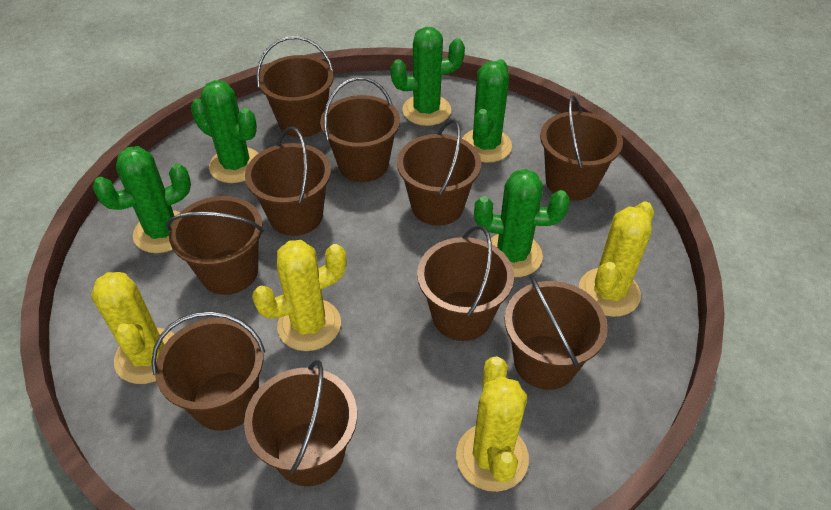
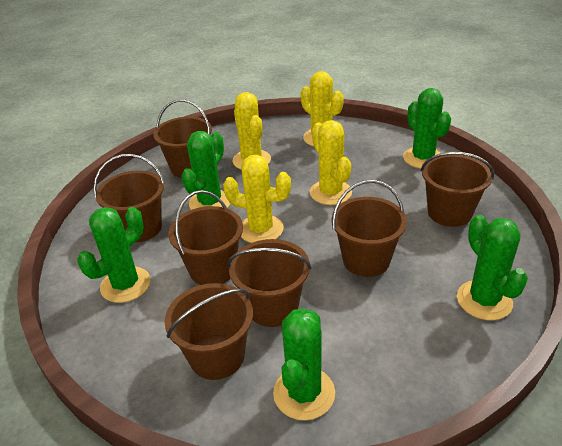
brown bucket: [151,311,265,431] [166,196,264,295] [244,360,357,486] [245,127,331,236] [256,36,334,137] [320,77,400,182] [397,119,481,226] [417,225,514,341] [505,274,608,390] [540,95,623,200] = 10 -> [94,154,165,242] [153,99,212,178] [165,283,253,380] [168,190,243,285] [227,239,311,327] [331,180,407,277] [421,152,494,227] = 7

